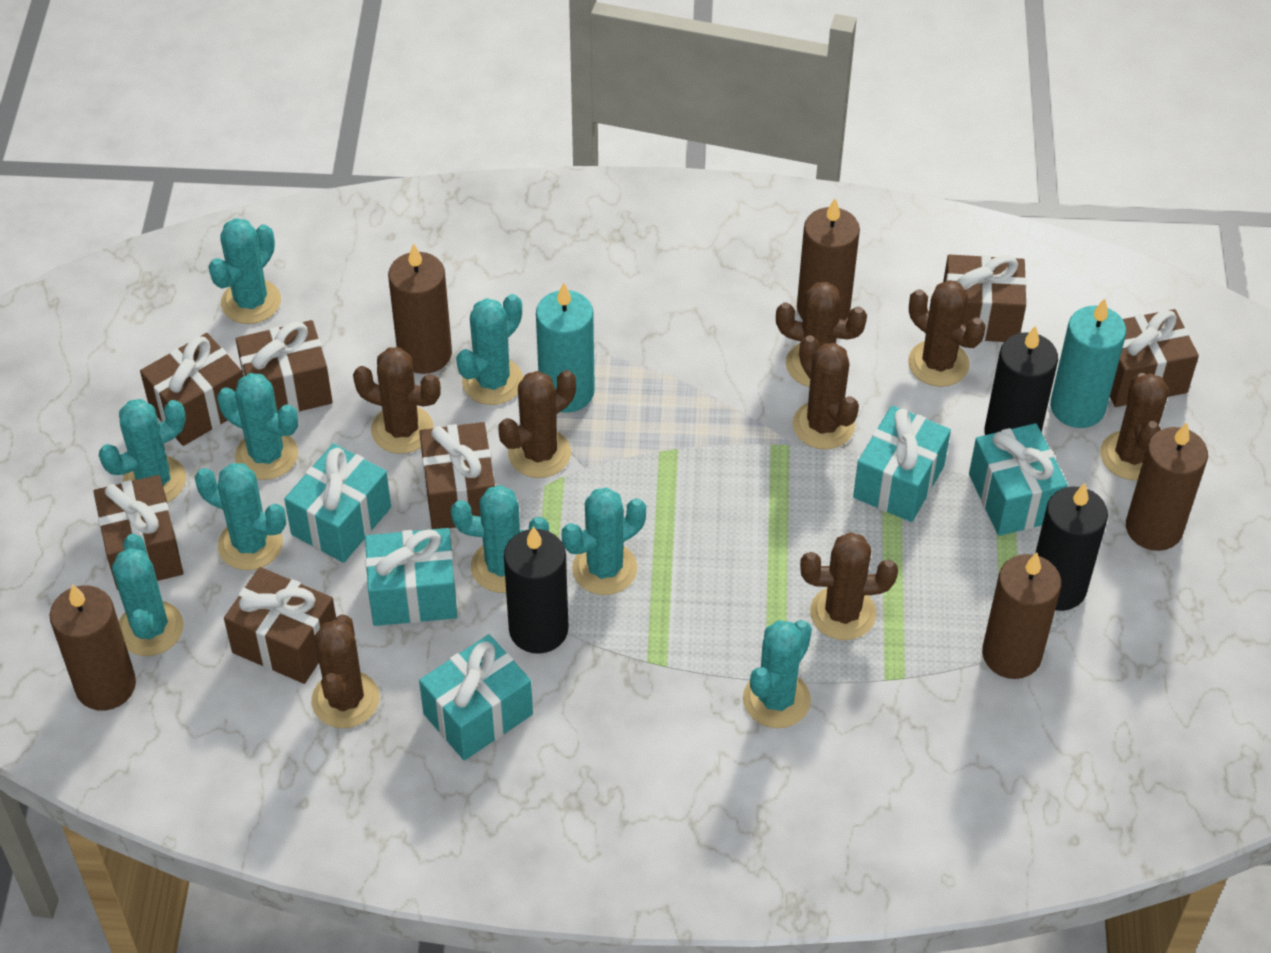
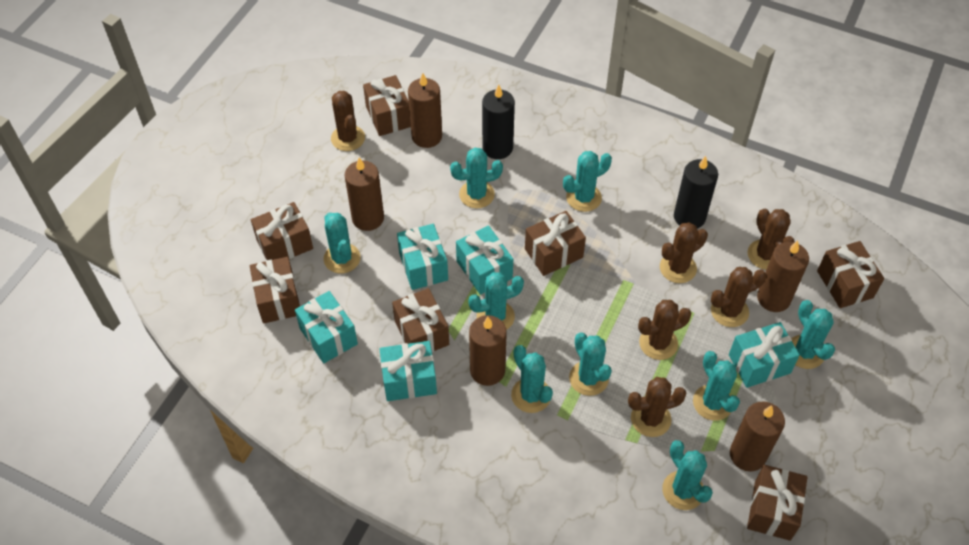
black candle: [504,526,568,654] [985,325,1058,435] [1035,483,1108,611] = 3 -> [482,85,515,159] [674,156,718,229] = 2
brown cactus: [312,615,379,728] [353,347,441,454] [498,370,576,478] [776,282,867,387] [793,335,859,449] [800,532,898,640] [908,280,986,387] [1100,373,1169,480] = 8 -> [331,91,365,151] [628,377,687,437] [638,300,691,360] [660,222,708,283] [711,267,766,327] [748,209,795,270] = 6
turquoise candle: [536,282,595,413] [1050,298,1126,428] = 2 -> none = 0

